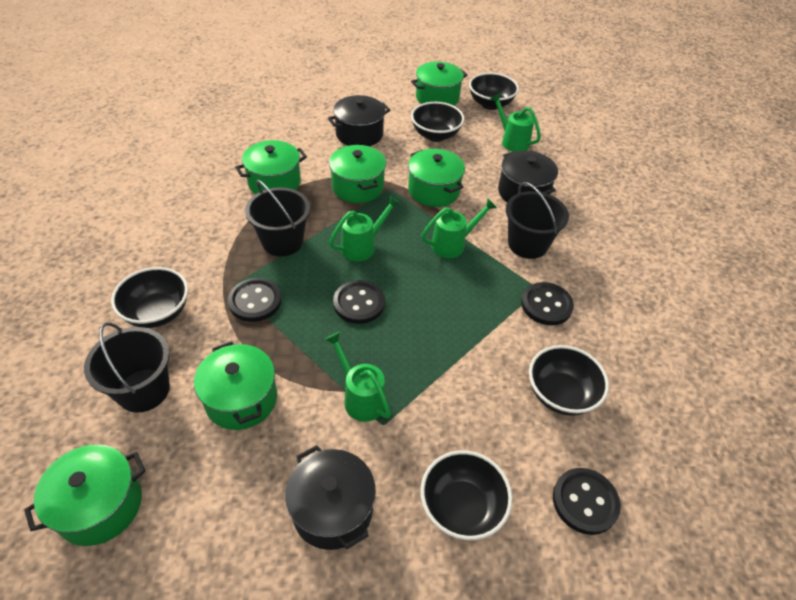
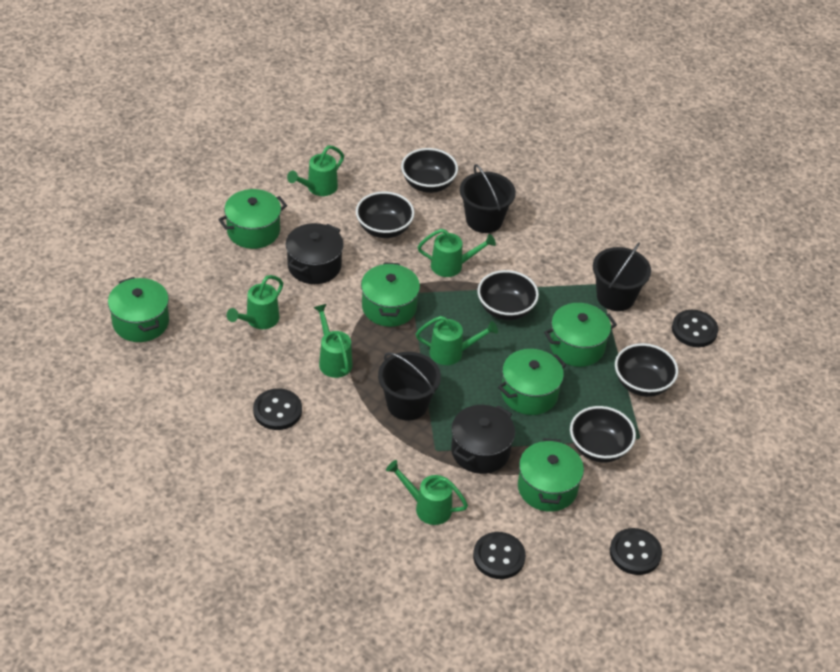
black pot: [285,445,376,550] [328,95,390,146] [498,151,558,202] = 3 -> [286,223,344,284] [451,405,515,474] = 2
green watering can: [324,331,391,422] [329,196,401,261] [421,198,497,258] [490,93,541,152] = 4 -> [227,275,283,329] [287,146,344,196] [313,304,353,378] [386,460,468,525] [416,316,498,365] [418,229,496,277] = 6

